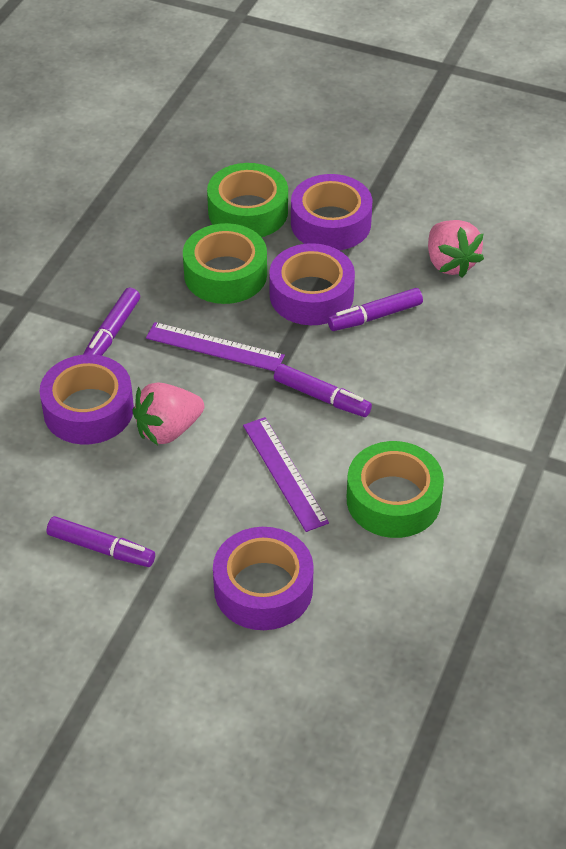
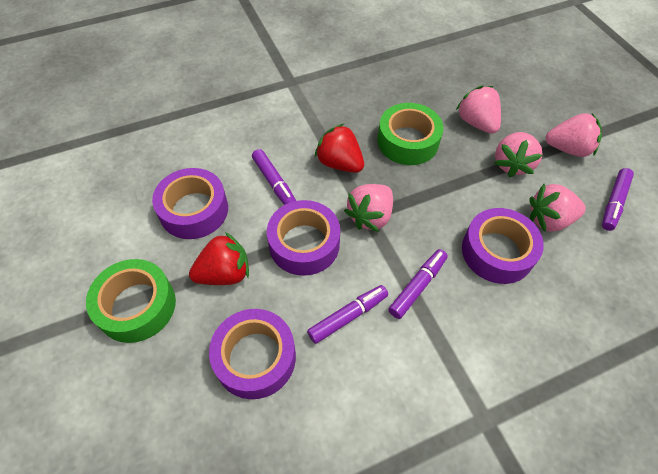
green tape: [183,223,267,304] [207,163,288,237] [347,441,444,538] = 3 -> [86,259,176,343] [377,103,444,165] = 2
pink strawberry: [133,382,204,445] [428,220,484,278] = 2 -> [344,184,393,232] [456,85,501,134] [495,132,542,177] [529,184,586,232] [546,113,602,157] = 5
purple ruler: [146,322,285,371] [243,417,329,532] = 2 -> none = 0
red strawberry: none = 0 -> [189,232,249,285] [315,124,364,173] = 2

